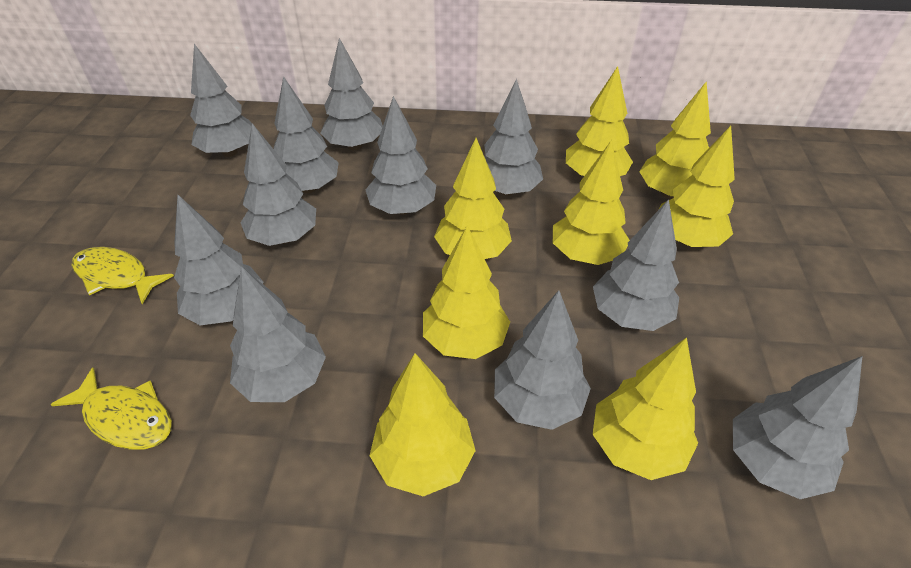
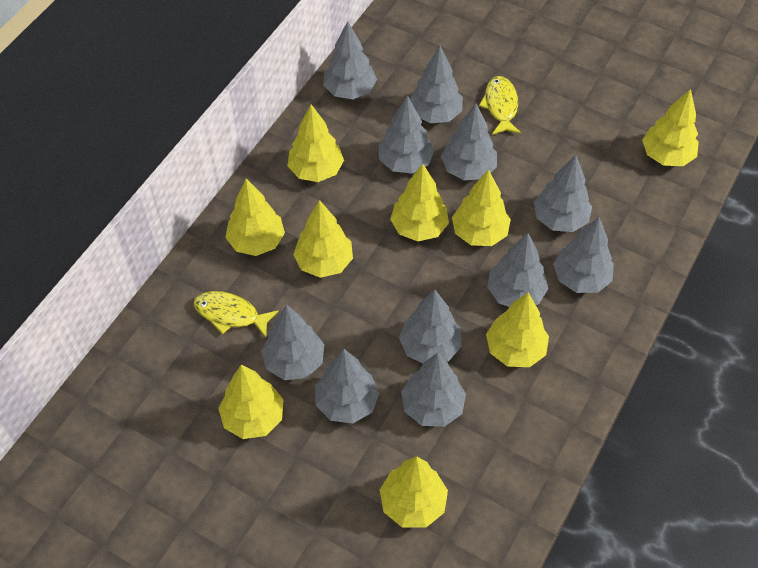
yellow tree: [370,353,476,497] [423,225,510,359] [434,138,512,259] [553,140,630,265] [566,66,633,176] [593,338,698,480] [639,81,711,199] [659,126,735,247] = 8 -> [218,365,284,439] [225,179,285,256] [288,104,344,182] [293,200,353,278] [380,456,448,528] [390,164,449,241] [452,169,511,246] [486,292,549,367] [642,89,699,166] = 9

